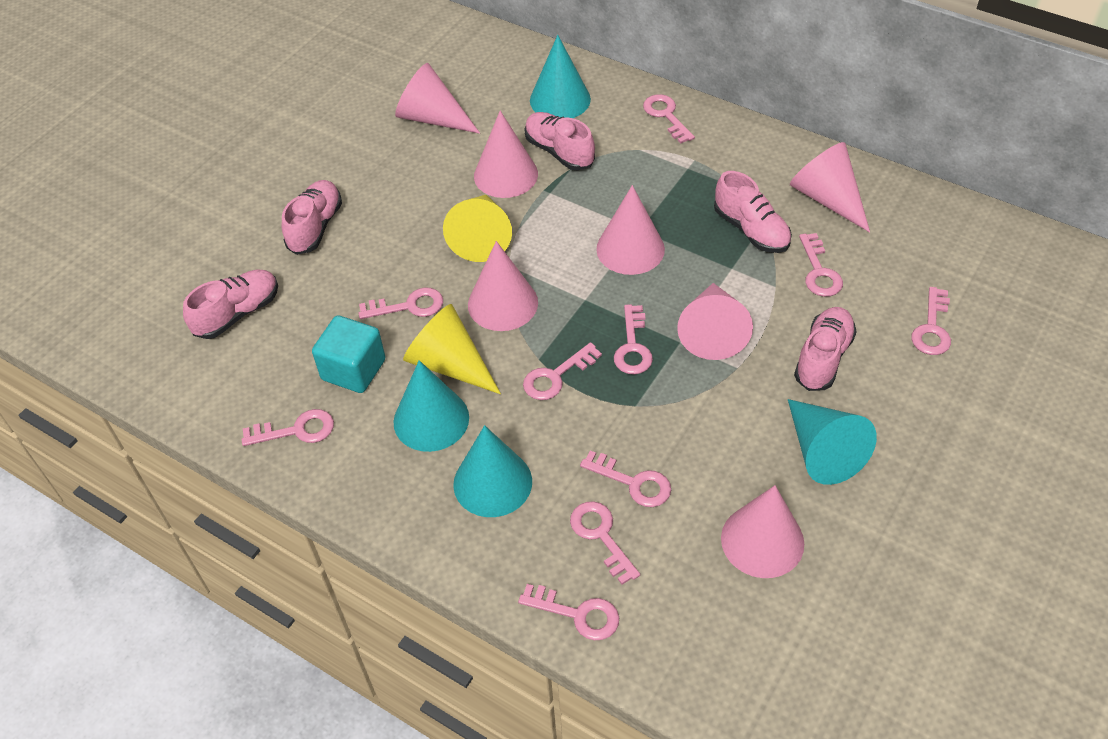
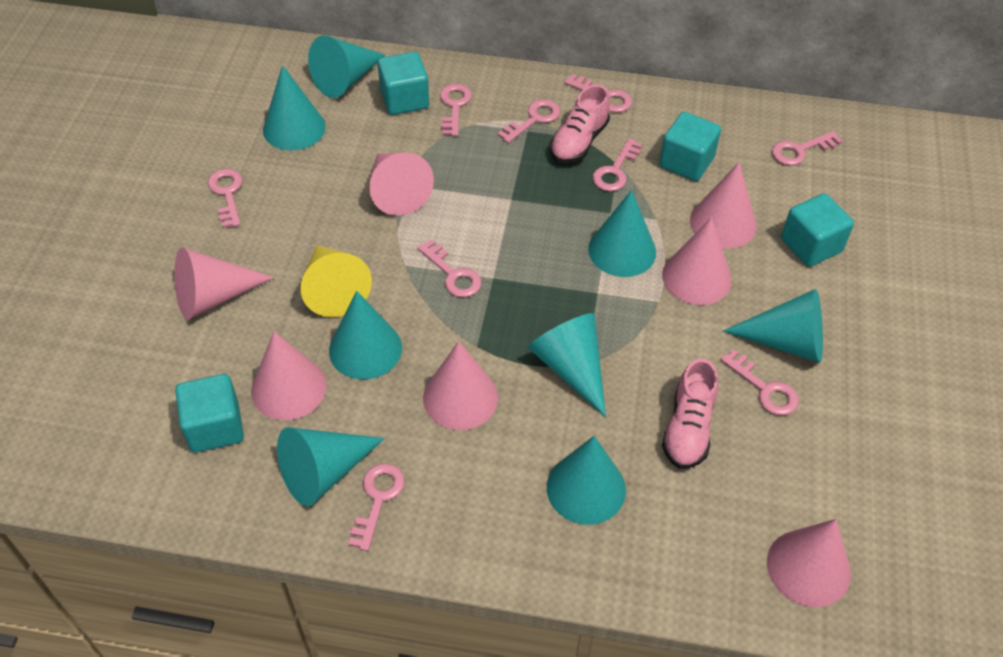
pink key: [242,409,334,446] [359,287,443,319] [518,584,619,640] [523,342,602,400] [570,501,640,585] [580,450,671,507] [614,304,653,375] [643,94,695,143] [799,233,843,297] [911,287,951,355] = 10 -> [208,169,243,228] [349,464,405,551] [417,239,482,298] [440,84,472,136] [498,99,560,143] [564,74,632,113] [592,138,642,191] [720,349,799,416] [772,131,842,166] = 9
pink shoe: [183,270,278,339] [282,180,342,255] [525,112,595,170] [714,171,792,253] [794,307,857,391] = 5 -> [550,84,610,163] [662,358,718,469] = 2
turquoise cone: [394,360,469,452] [453,425,532,517] [530,35,591,118] [788,399,877,485] = 4 -> [263,65,326,151] [277,427,385,506] [308,35,386,98] [329,291,402,380] [528,313,606,417] [547,436,626,525] [588,190,656,277] [723,289,823,363] = 8
turquoise cube: [312,315,385,393] = 1 -> [175,374,244,452] [377,52,429,115] [659,112,721,181] [781,193,854,267] = 4
yellow cone: [403,304,501,394] [443,195,512,262] = 2 -> [301,245,372,317] = 1

